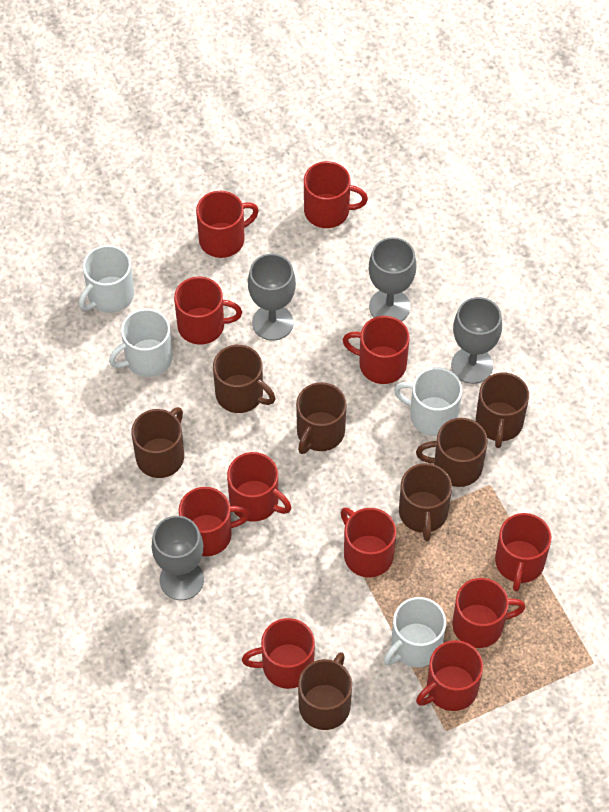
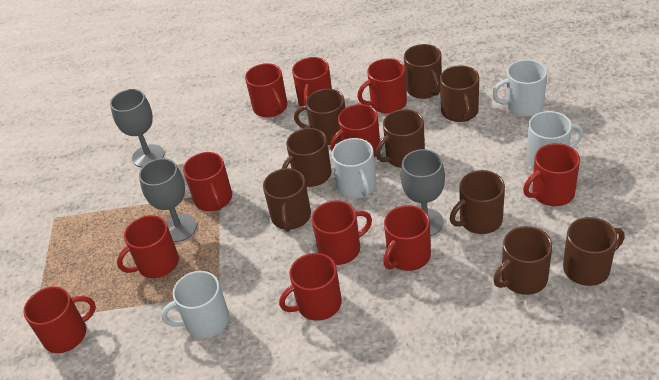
brown mug: [131,407,184,478] [213,345,275,413] [296,382,347,454] [298,652,352,730] [399,463,452,541] [416,418,488,487] [476,373,529,448] = 7 -> [263,168,311,232] [282,128,331,187] [294,89,345,145] [376,109,425,168] [404,44,442,99] [440,65,479,122] [450,170,505,234] [493,226,552,295] [563,217,625,286] = 9
grey goblet: [152,516,204,600] [248,254,296,341] [369,237,417,321] [451,297,502,384] = 4 -> [110,89,164,168] [139,158,197,242] [401,149,445,236] = 3

